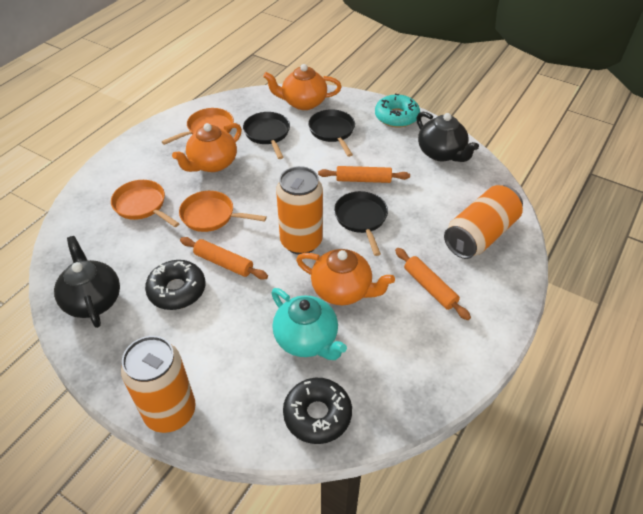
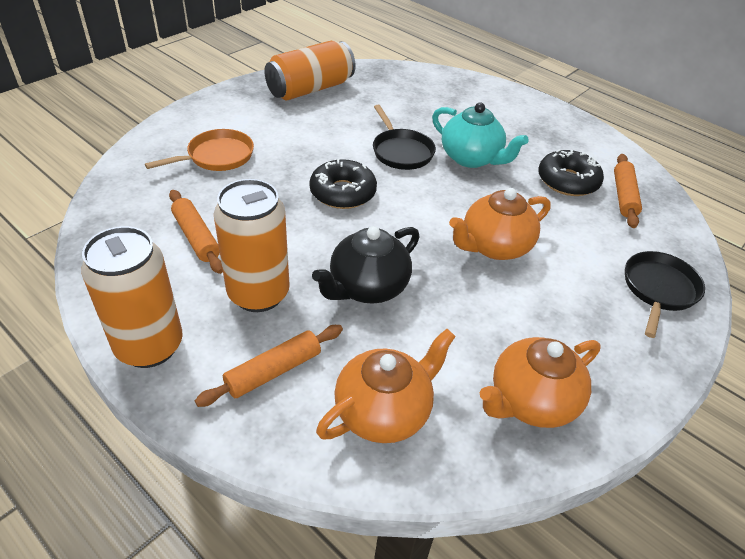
black pan: [243,112,290,159] [308,109,355,157] [334,191,388,256] = 3 -> [373,105,436,170] [625,251,705,338] = 2
black teapot: [54,236,120,328] [417,112,479,162] = 2 -> [312,226,420,304] = 1
orange pan: [111,180,180,227] [162,108,234,145] [179,191,267,232] = 3 -> [145,129,254,171] = 1
turquoise donut: [375,94,420,128] = 1 -> none = 0

